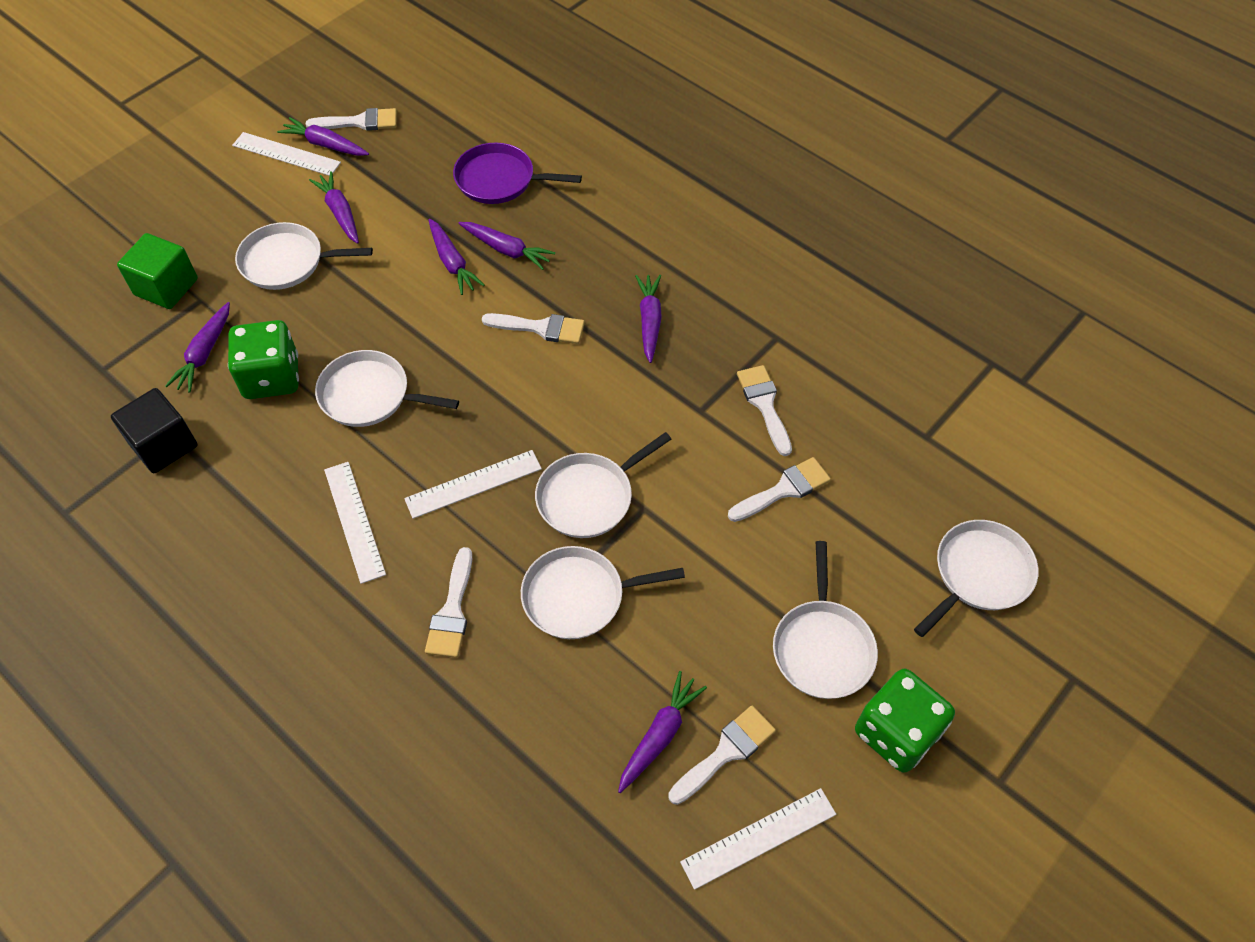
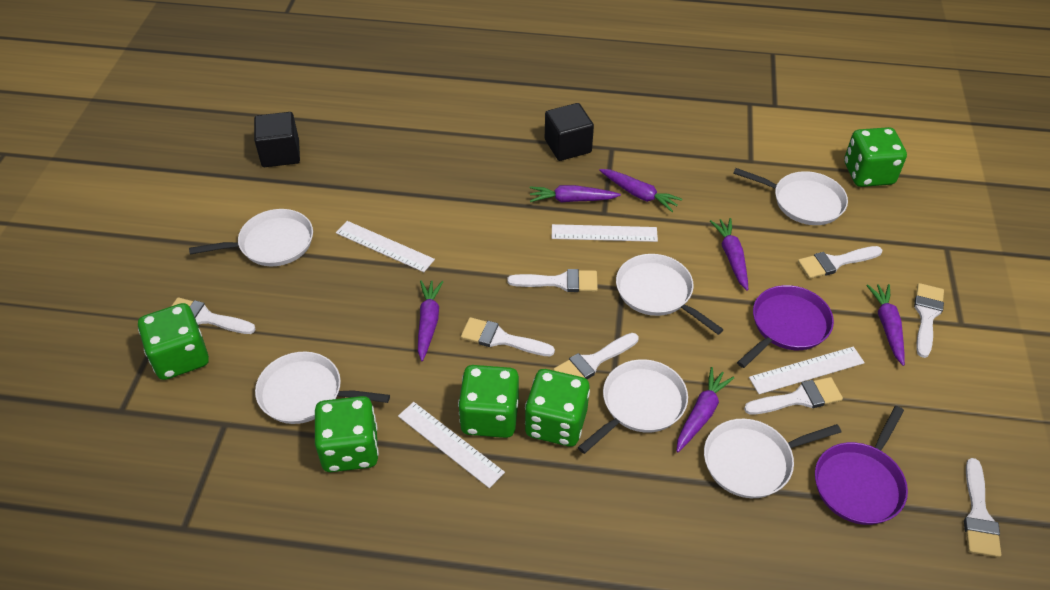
black cube: [111,388,197,473] = 1 -> [254,112,300,167] [545,103,594,161] = 2
green cube: [117,233,198,309] = 1 -> none = 0
green dice: [228,320,299,399] [855,669,955,773] = 2 -> [138,303,209,380] [315,396,379,472] [458,365,519,438] [525,369,590,447] [844,127,907,187] = 5
purple carrot: [165,302,230,393] [277,117,369,156] [309,171,359,244] [428,219,485,295] [459,222,555,270] [618,671,707,793] [635,275,662,363] = 7 -> [418,280,444,361] [530,185,621,202] [599,169,682,212] [677,367,734,452] [710,218,748,291] [866,284,905,366] = 6
purple pan: [453,143,582,204] = 1 -> [737,285,834,368] [815,406,908,525] = 2
white brush: [306,108,397,131] [425,547,472,658] [482,313,585,344] [668,705,776,805] [728,457,831,522] [737,365,792,456] = 6 -> [172,297,256,334] [461,317,555,356] [507,269,598,292] [553,333,638,379] [744,377,843,415] [798,246,882,279] [914,283,944,358] [964,458,1001,558] = 8

